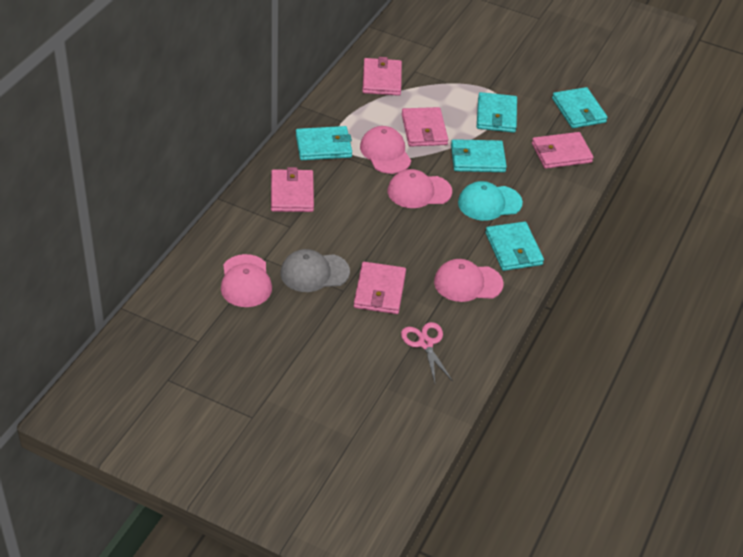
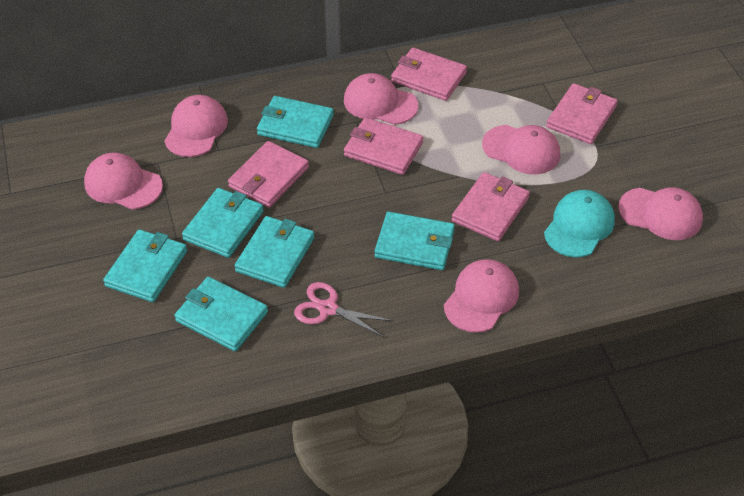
grey cap: [280,249,350,292] = 1 -> none = 0
pink cap: [221,254,272,307] [360,126,411,174] [388,169,452,208] [434,259,503,302] = 4 -> [84,153,163,210] [164,95,228,157] [344,73,418,125] [444,259,519,333] [482,125,560,174] [618,187,703,240] = 6
turquoise wallet: [296,126,352,160] [451,139,507,172] [477,92,517,133] [485,222,544,271] [552,87,608,128] = 5 -> [103,229,187,302] [175,277,268,351] [182,188,264,258] [235,216,314,288] [257,96,334,148] [375,212,455,270] = 6

